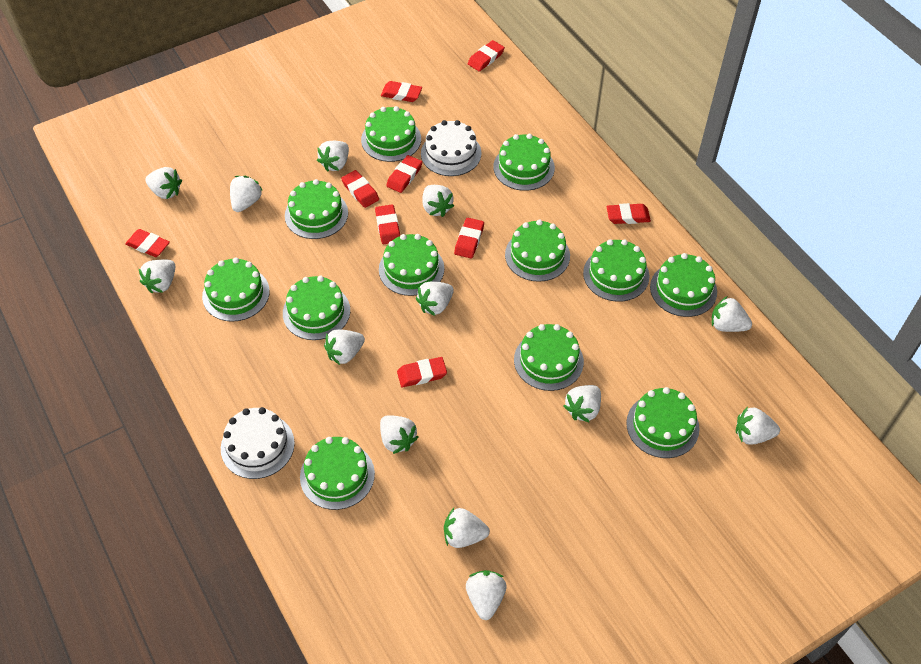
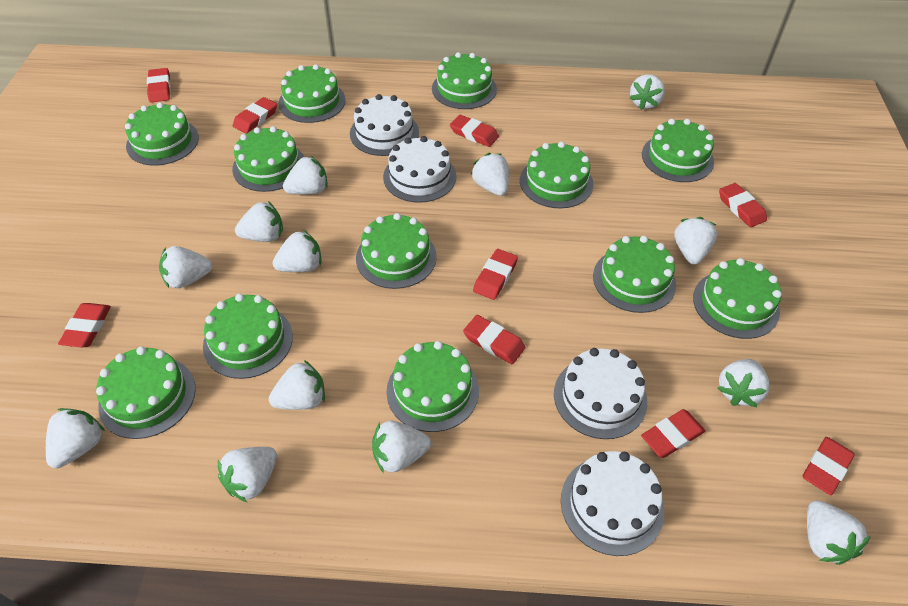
white cake: [221,407,295,479] [421,120,481,176] = 2 -> [350,94,419,156] [383,136,456,203] [554,348,647,439] [561,451,664,556] = 4

